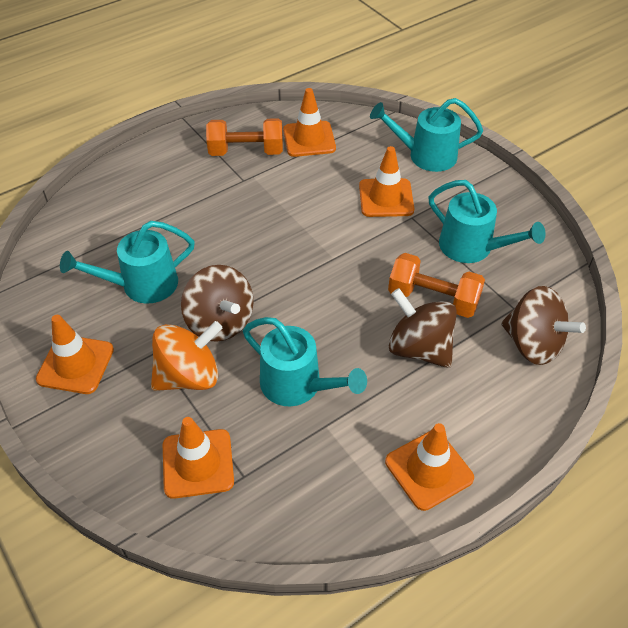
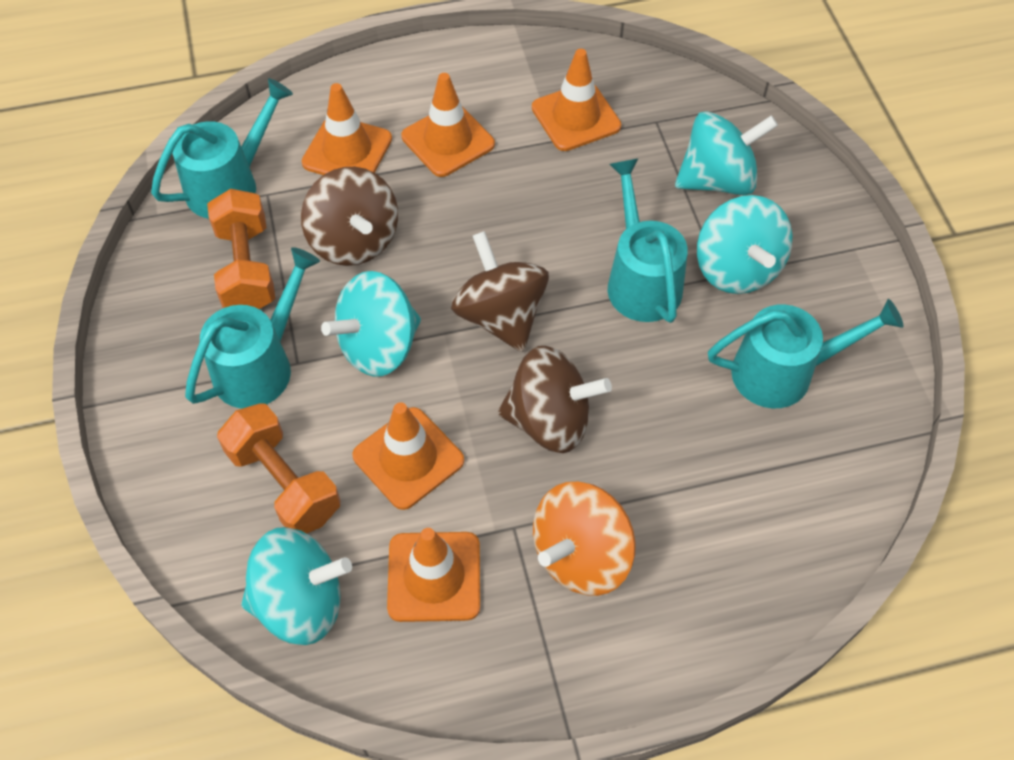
turquoise spinning top: none = 0 -> [241,527,352,645] [321,271,421,377] [675,111,778,195] [697,195,792,294] = 4

